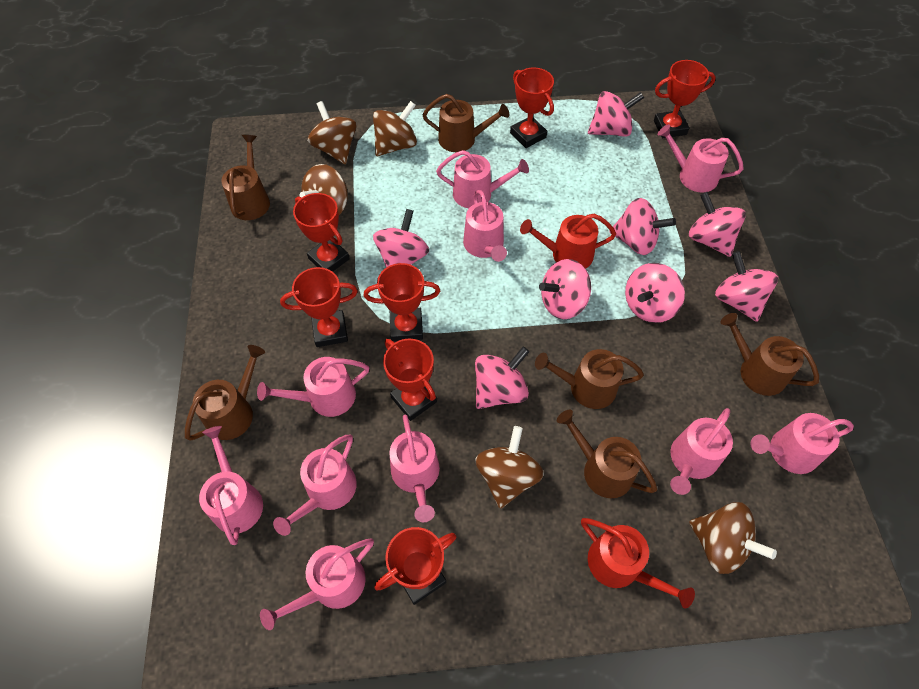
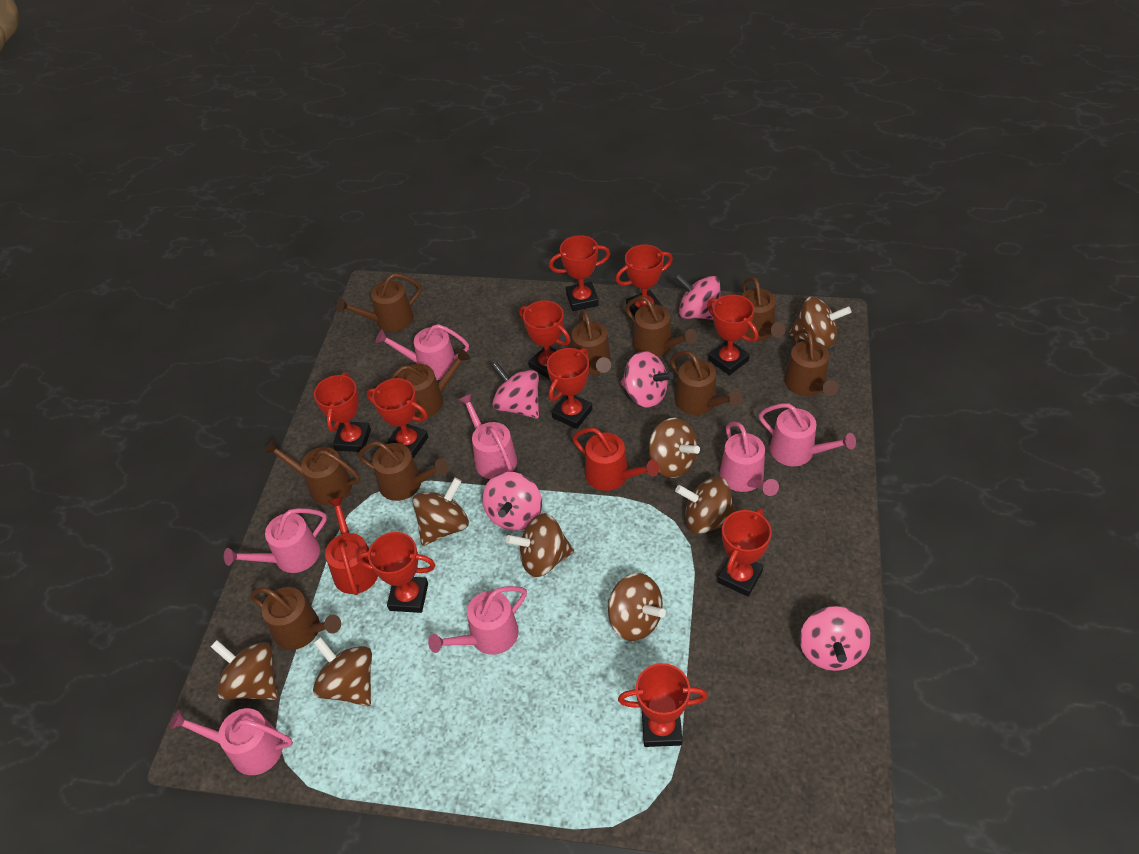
brown spinning top: [300,164,347,215] [308,101,356,164] [373,101,417,156] [475,426,544,509] [689,502,777,574] = 5 -> [211,640,278,700] [313,637,372,706] [412,478,469,546] [506,513,574,577] [608,573,666,641] [649,418,700,478] [675,477,736,534] [789,296,851,348] = 8
brown watering can: [185,345,265,441] [221,135,270,220] [423,94,509,152] [535,349,644,409] [557,410,657,498] [720,313,819,396] = 6 -> [250,587,341,650] [264,440,360,505] [336,273,422,332] [358,441,448,501] [390,349,470,417] [571,310,611,375] [625,296,697,357] [670,351,743,415] [741,277,786,341] [784,329,838,396] = 10
pink spinning top: [373,209,429,268] [475,346,530,409] [539,259,591,319] [588,91,644,137] [609,198,676,255] [625,263,685,323] [689,192,746,257] [715,251,778,322] = 8 -> [482,472,542,531] [491,362,539,419] [621,351,673,408] [674,274,721,320] [800,606,871,671] = 5
pink watering can: [199,426,263,545] [257,357,369,417] [260,538,374,630] [273,435,357,536] [389,414,440,522] [436,150,529,208] [463,190,507,262] [657,124,744,193] [670,408,733,495] [750,413,854,474] = 10 -> [170,708,293,775] [224,508,327,573] [375,324,469,380] [428,586,527,655] [458,393,517,479] [720,422,779,496] [759,403,856,466] = 7
red trophy: [280,267,358,347] [293,193,350,272] [364,263,440,342] [375,527,456,605] [383,338,437,421] [510,68,554,148] [654,60,716,138] = 7 -> [314,372,371,452] [357,532,435,613] [367,378,428,458] [519,300,571,380] [547,348,593,429] [549,235,610,311] [616,244,673,317] [618,663,708,747] [707,295,759,375] [717,508,772,597] = 10

